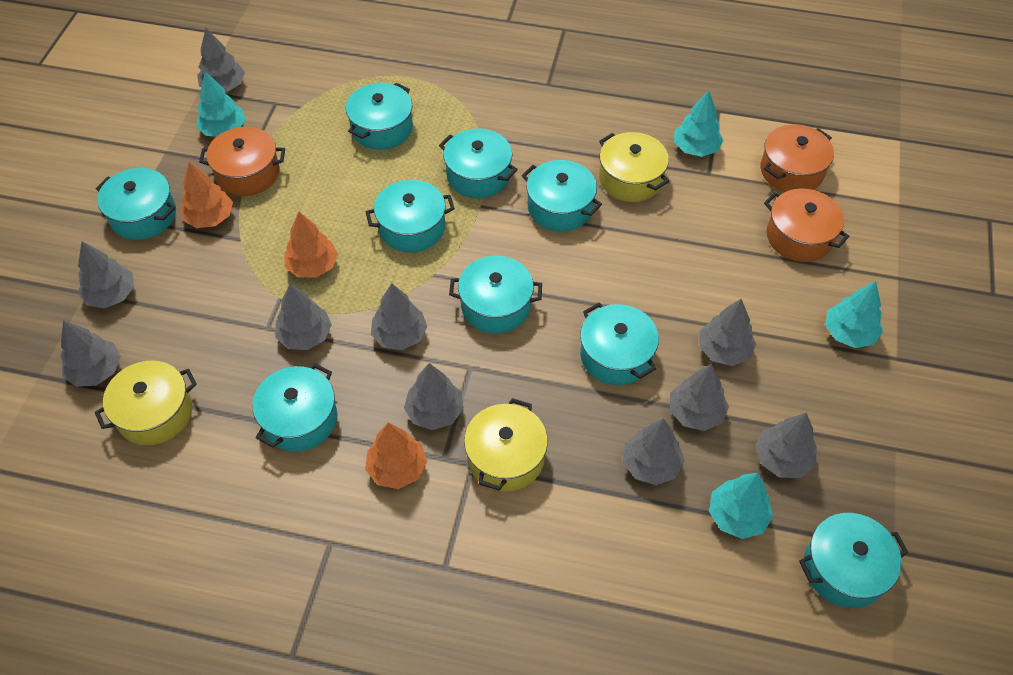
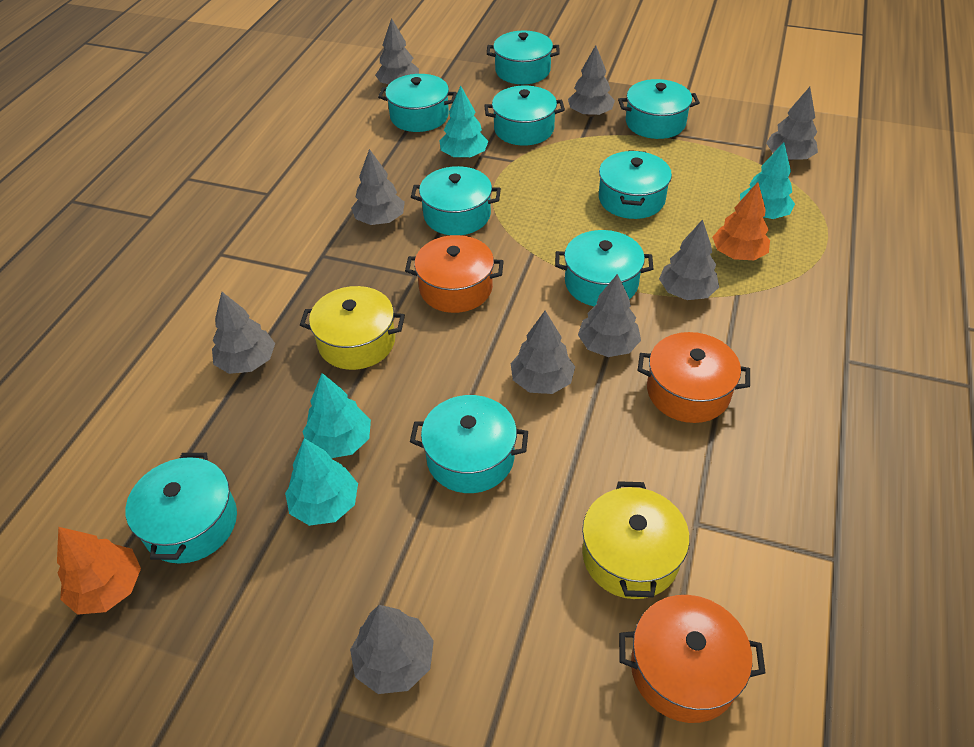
grey tree: [60,320,121,387] [78,241,134,308] [197,28,245,92] [275,284,332,350] [371,283,427,350] [404,363,464,430] [623,418,685,485] [670,364,729,431] [699,299,756,366] [755,413,817,478] = 10 -> [212,292,275,374] [350,605,434,694] [351,149,405,225] [375,18,419,84] [511,311,575,394] [568,45,615,117] [578,274,641,357] [659,219,719,300] [766,87,818,161] = 9
orange tree: [180,162,233,228] [284,211,338,278] [365,423,427,489] = 3 -> [57,527,141,615] [712,182,770,261] = 2
yellow pot: [95,360,197,445] [464,398,548,491] [599,132,669,202] = 3 -> [300,286,405,370] [582,481,690,599] = 2

